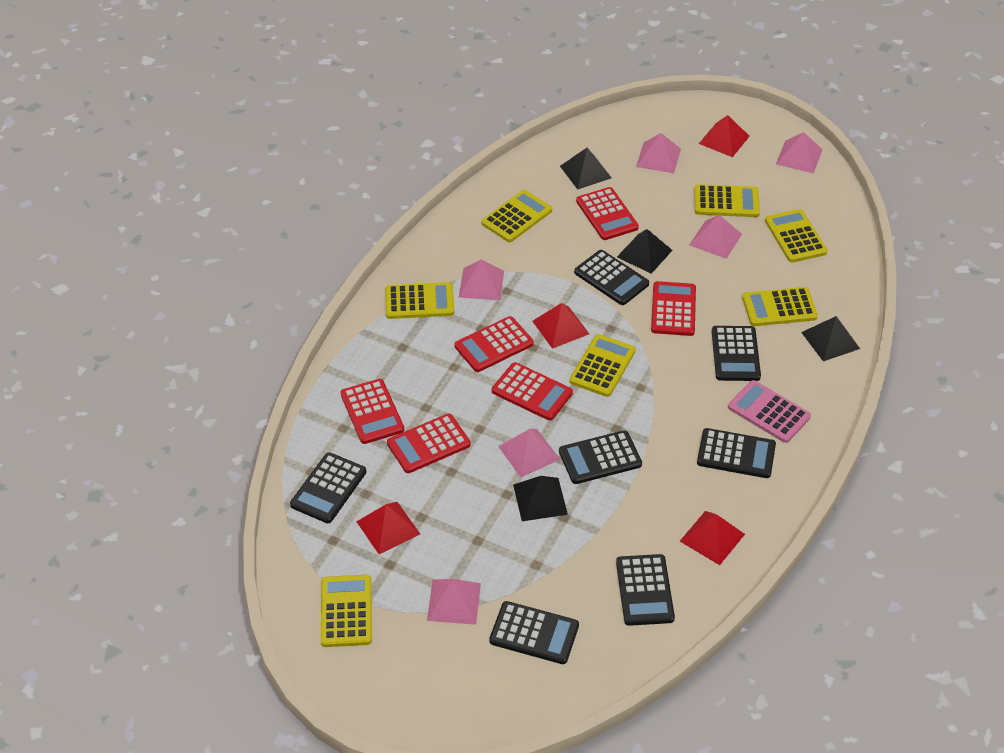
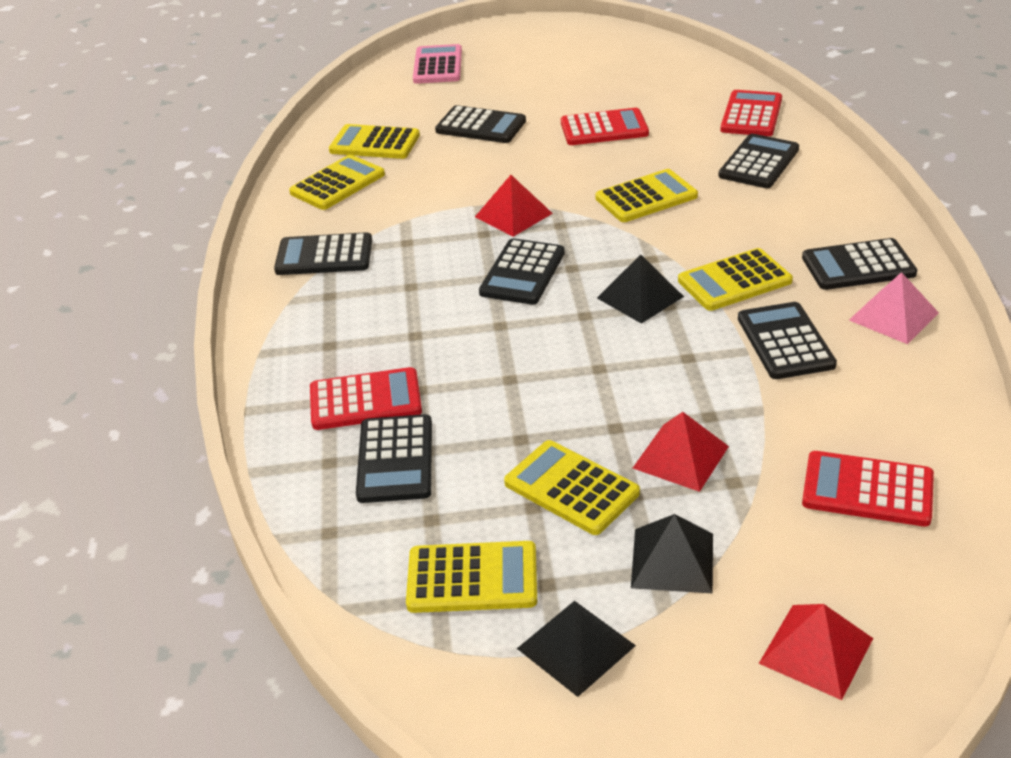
black pyramid: [513,476,568,521] [560,148,611,190] [617,229,673,274] [801,316,860,361] = 4 -> [517,601,636,697] [597,254,684,324] [631,514,713,594] = 3
pink pyramid: [427,579,481,625] [459,259,504,300] [498,429,560,477] [636,133,681,173] [689,215,742,259] [776,132,823,173] = 6 -> [849,272,939,344] = 1
red calculator: [341,379,404,444] [387,413,471,473] [455,316,534,372] [492,362,573,421] [576,187,639,240] [651,281,696,336] = 6 -> [310,367,422,430] [561,108,649,145] [720,90,782,136] [802,451,934,527] = 4
red pyramid: [356,502,420,554] [532,303,589,349] [680,511,745,565] [699,115,750,157] = 4 -> [475,175,553,237] [633,412,729,492] [759,604,873,700] = 3
yellow calculator: [321,575,372,647] [385,282,454,319] [482,190,552,242] [569,334,636,397] [694,184,760,217] [742,287,818,326] [765,209,827,263] = 7 -> [289,155,385,210] [329,124,420,159] [406,541,537,613] [504,440,640,535] [595,169,698,222] [678,248,793,311] = 6

